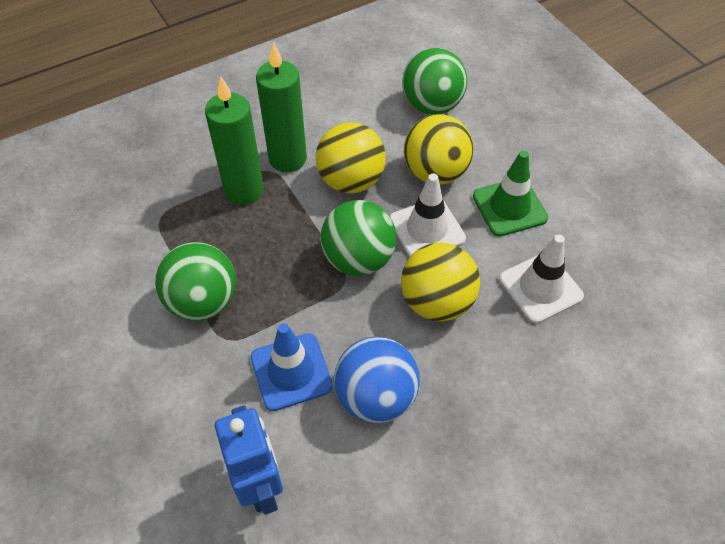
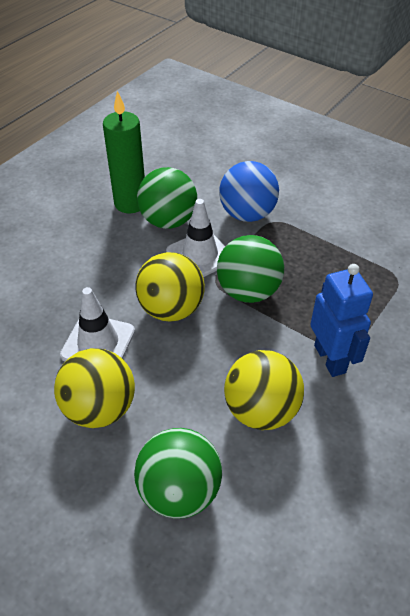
blue traffic cone: [251,323,333,411] = 1 -> none = 0
green candle: [205,76,264,205] [256,42,307,172] = 2 -> [103,91,145,213] = 1
green traffic cone: [473,151,548,236] = 1 -> none = 0

